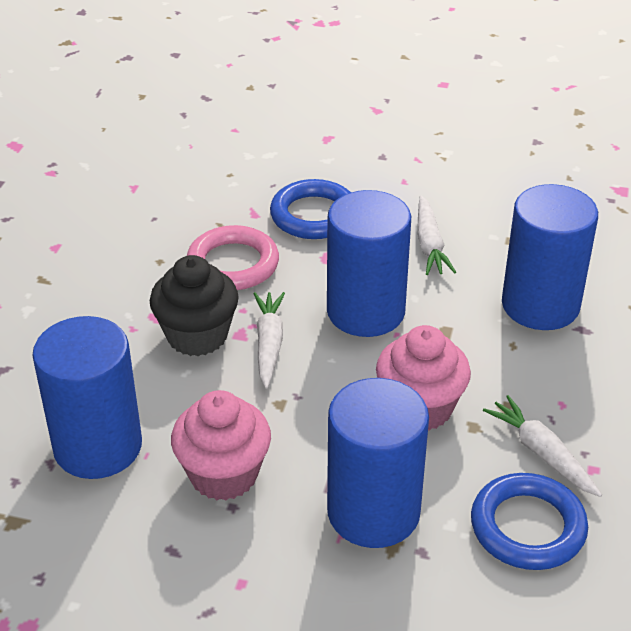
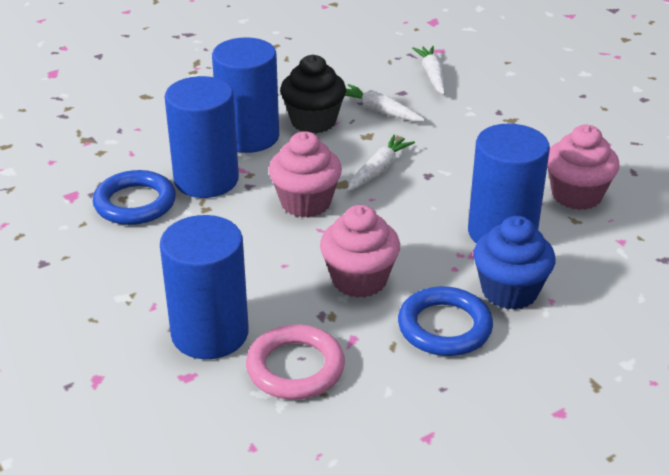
blue cupcake: none = 0 -> [473,216,555,310] = 1
pink cupcake: [171,390,271,501] [376,325,471,431] = 2 -> [268,131,342,218] [320,205,400,298] [547,125,620,210] = 3

